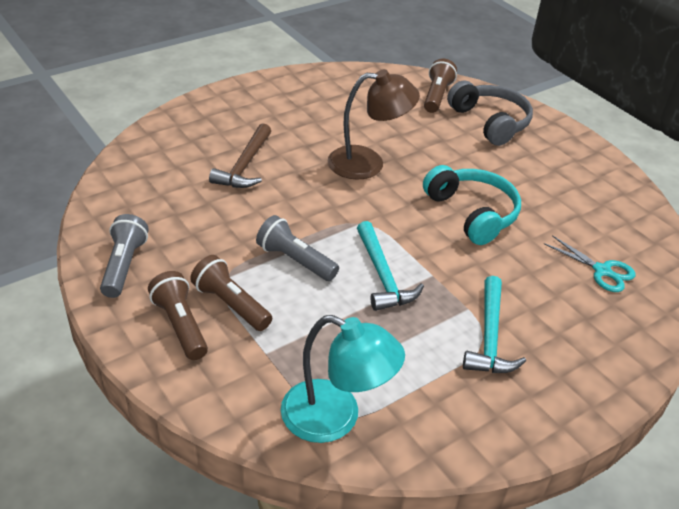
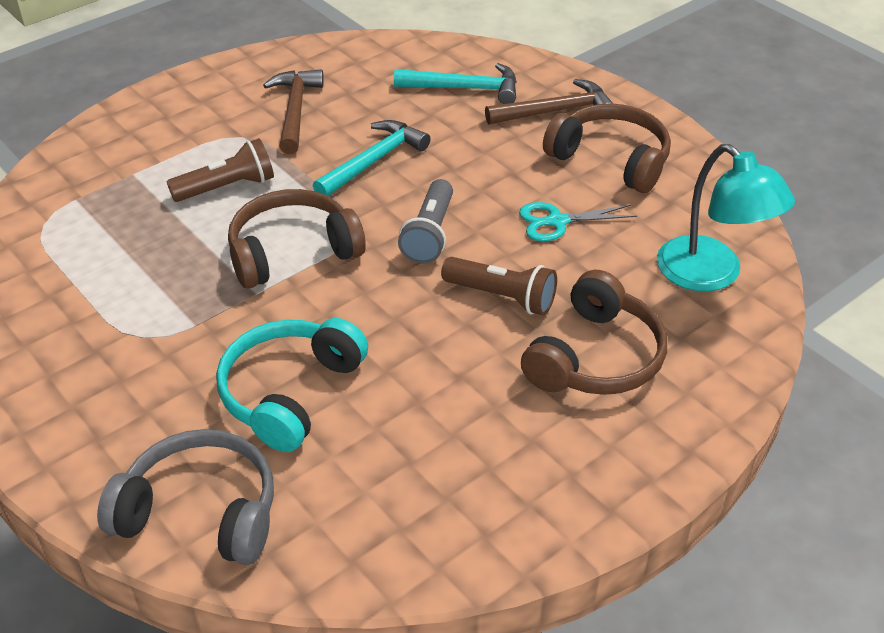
brown flashlight: [148,271,208,360] [190,255,272,331] [424,58,457,113] = 3 -> [167,138,274,202] [441,257,557,315] = 2
brown hammer: [209,123,271,188] = 1 -> [263,69,324,154] [485,79,614,124] = 2
brown headphones: none = 0 -> [228,189,366,288] [521,270,667,395] [543,104,671,193] = 3
brown lamp: [327,69,420,180] = 1 -> none = 0
grey flashlight: [100,214,149,298] [256,215,339,281] = 2 -> [398,179,453,264] = 1

